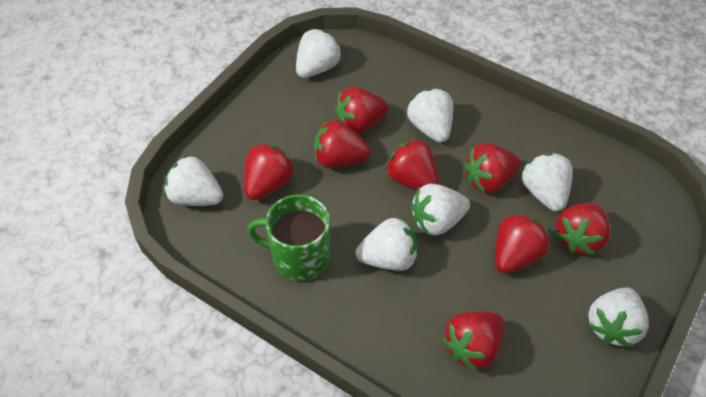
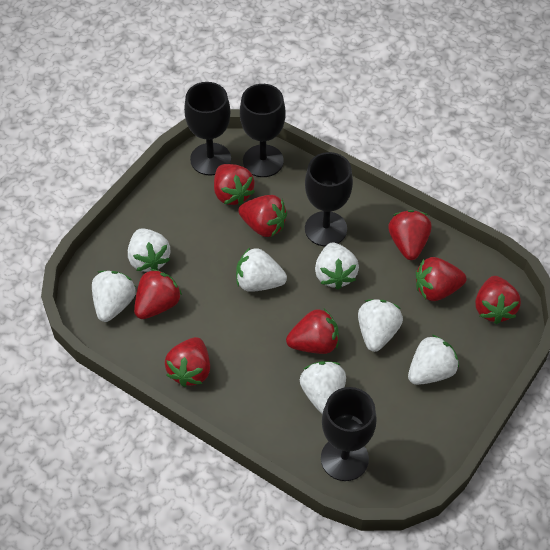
black goblet: none = 0 -> [184,82,231,175] [240,84,286,177] [305,152,353,246] [321,387,377,481] = 4
green mug: [247,194,330,281] = 1 -> none = 0

